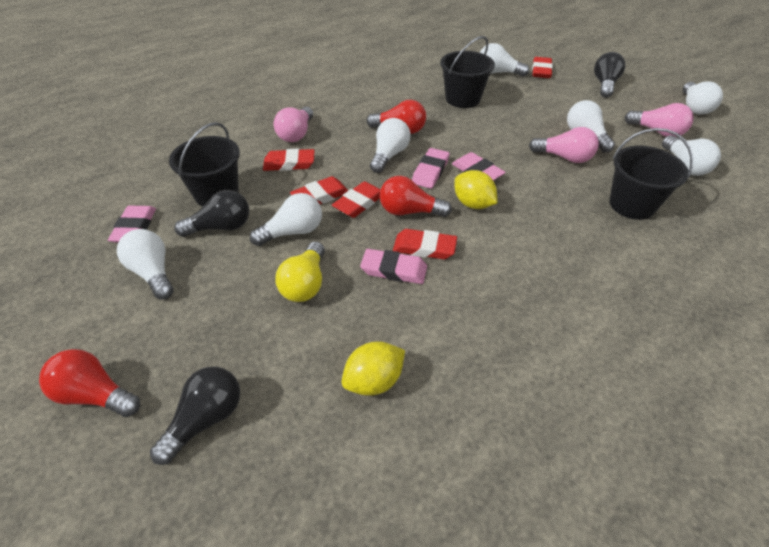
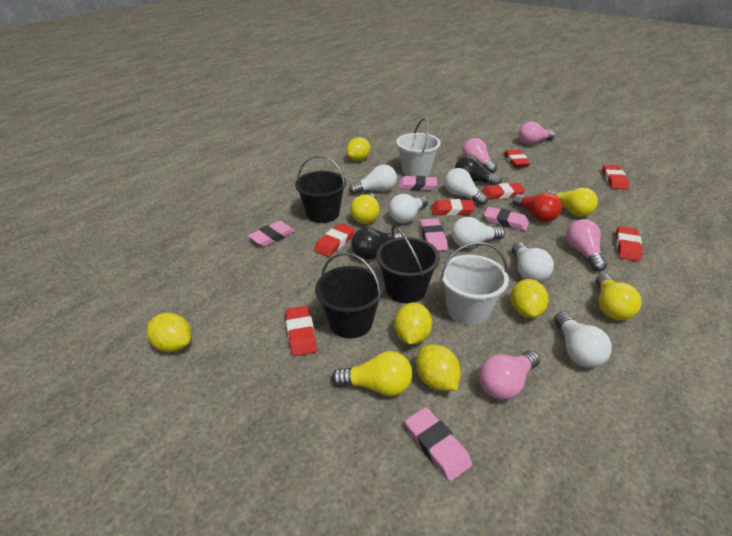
black light bulb: [150,366,240,465] [174,190,249,237] [594,52,625,97] = 3 -> [351,227,403,260] [455,156,502,185] = 2
pink eraser: [108,206,156,243] [360,249,427,284] [412,148,450,189] [452,152,506,181] = 4 -> [248,221,295,247] [398,176,437,190] [405,407,472,482] [420,218,448,251] [484,207,529,231] = 5
pink light bulb: [274,107,313,142] [529,127,599,163] [624,103,694,137] = 3 -> [462,138,497,173] [479,350,540,400] [519,122,555,145] [566,219,607,272] = 4
red eraser: [263,149,314,171] [290,176,348,204] [332,181,381,218] [393,229,457,259] [532,57,553,78] = 5 -> [285,306,317,356] [314,223,355,257] [431,199,475,216] [481,183,525,200] [504,150,531,167] [602,165,629,189] [616,226,643,262] = 7
red light bulb: [39,349,140,417] [367,100,426,134] [380,176,452,217] = 3 -> [513,193,562,222] = 1
white bucket: none = 0 -> [396,118,441,176] [440,242,509,325] = 2
white light bulb: [117,229,174,299] [250,193,322,246] [370,118,411,173] [480,43,529,77] [567,100,615,153] [662,135,721,176] [683,81,723,115] = 7 -> [349,165,397,194] [389,194,428,223] [444,168,488,206] [452,217,505,248] [512,242,554,282] [554,312,612,368] = 6
yellow lemon: [342,341,405,396] [454,170,497,209] = 2 -> [146,313,191,352] [346,137,370,161] [394,303,432,345] [416,344,461,391] [511,279,549,318] = 5
yellow light bulb: [275,242,325,302] = 1 -> [331,351,412,396] [350,193,380,224] [546,188,598,217] [596,273,642,320] = 4

